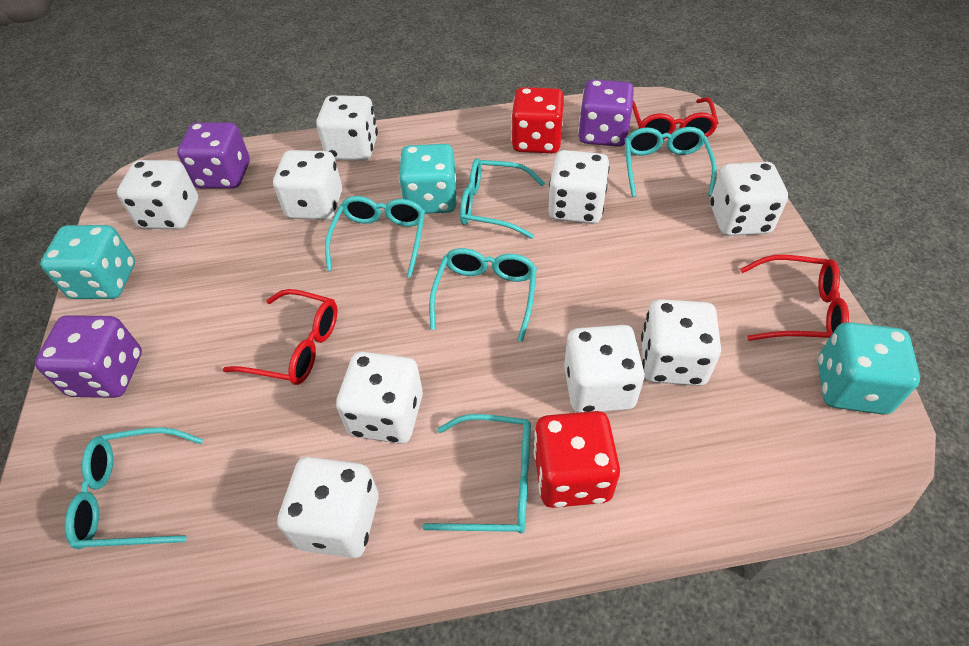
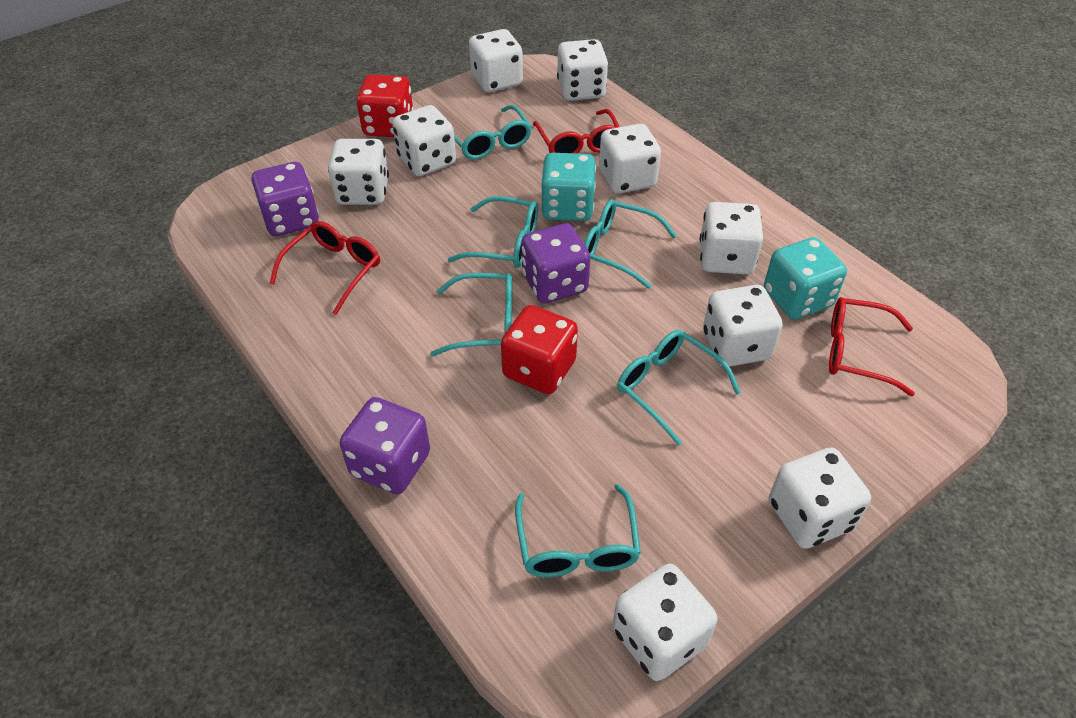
turquoise dice: [40,225,135,299] [399,144,456,214] [818,322,920,415] = 3 -> [541,153,596,221] [764,237,847,319] = 2

